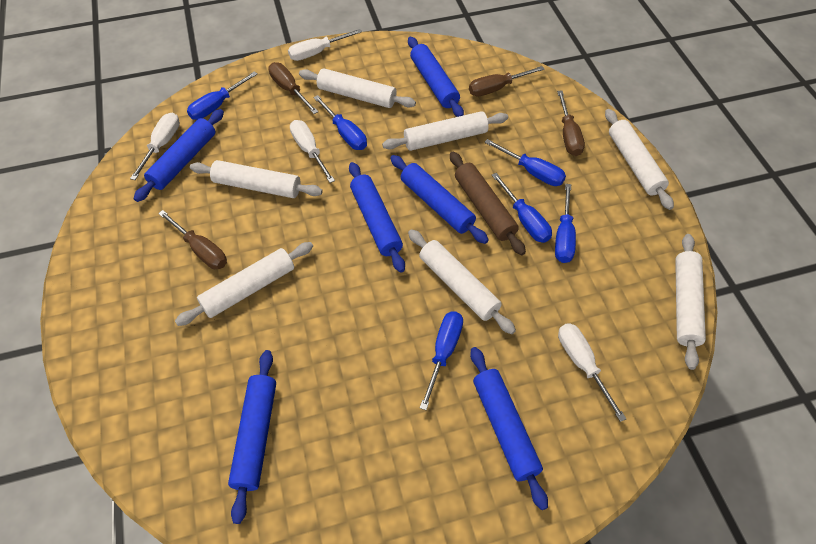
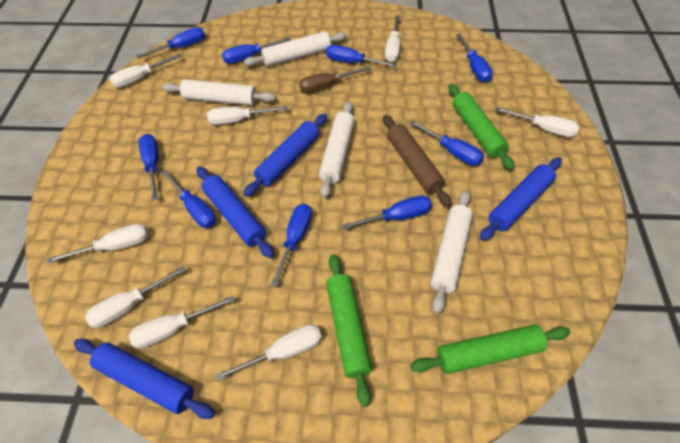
blue rolling pin: [134,109,224,202] [228,350,276,524] [349,162,405,273] [390,155,489,244] [408,37,464,117] [470,347,548,510] = 6 -> [74,339,215,419] [197,166,274,258] [243,114,327,197] [480,157,562,241] = 4
blue screwdriver: [187,71,257,120] [313,95,367,150] [420,312,463,410] [484,139,566,186] [492,173,552,243] [555,184,576,263] = 6 -> [137,27,205,58] [138,134,158,201] [161,169,216,228] [222,37,291,64] [271,204,312,287] [326,45,397,67] [342,195,432,230] [409,120,484,166] [456,33,493,82] = 9
brown screwdriver: [158,210,227,269] [268,62,318,114] [469,66,545,96] [557,91,585,156] = 4 -> [299,66,371,93] = 1
green rolling pin: none = 0 -> [326,254,372,407] [410,324,571,374] [448,84,515,170] = 3
white rolling pin: [175,242,313,326] [190,160,323,198] [299,68,416,108] [382,111,508,151] [408,229,516,334] [605,109,674,210] [675,234,706,370] = 7 -> [162,79,276,105] [244,31,347,66] [319,102,355,198] [431,190,473,314] = 4
white screwdriver: [130,113,180,180] [288,29,362,61] [290,120,335,183] [558,323,626,422] = 4 -> [48,224,148,264] [85,266,186,328] [109,54,182,87] [129,295,235,348] [207,106,288,125] [215,325,322,381] [385,15,400,62] [495,107,579,137] = 8

